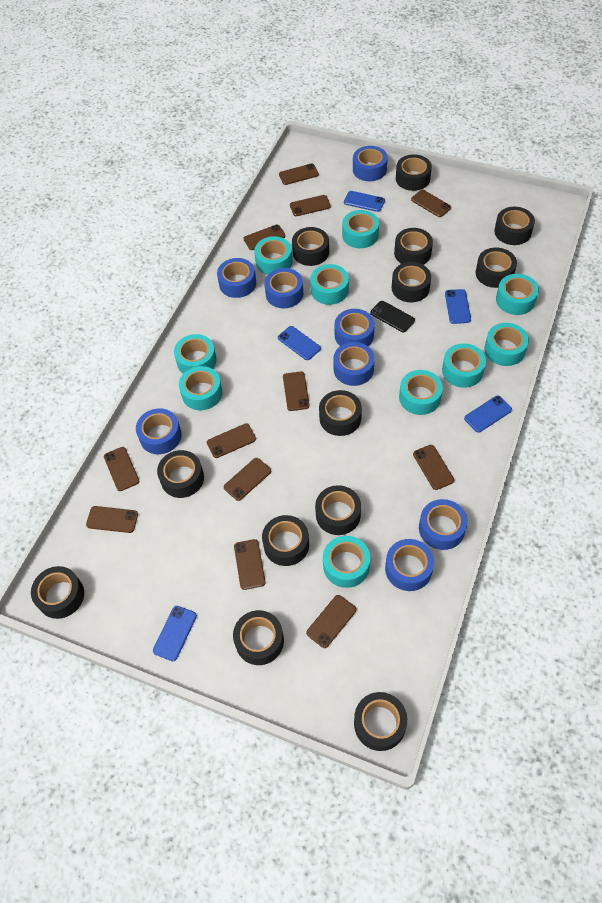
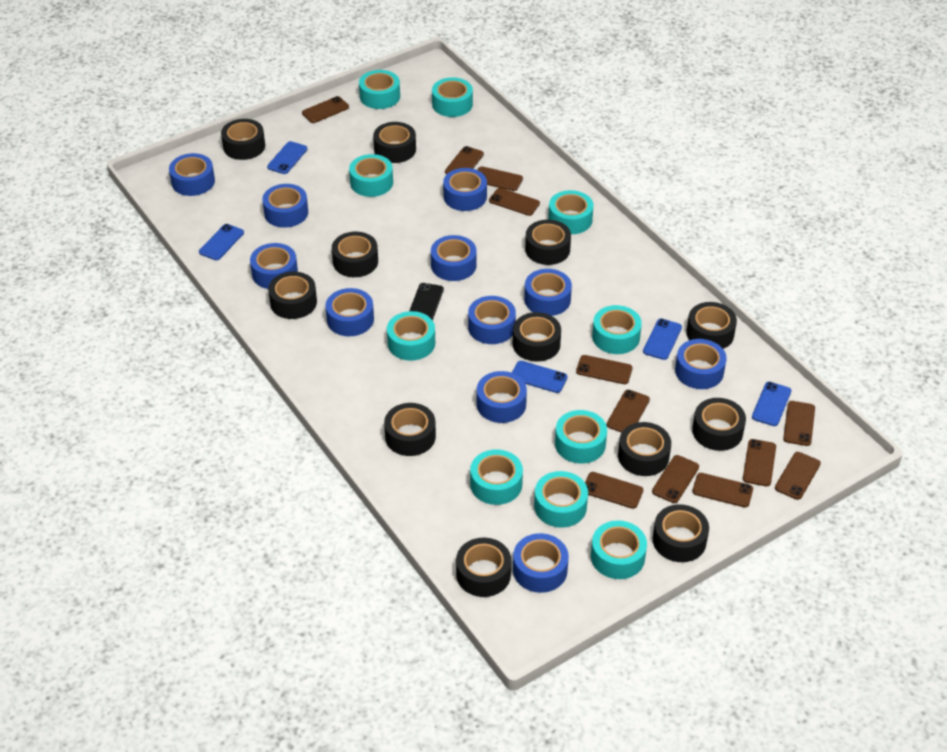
black tape: [31,566,84,619] [157,450,204,498] [233,610,284,665] [262,515,309,566] [292,227,329,266] [315,485,361,535] [319,390,362,436] [354,692,407,751] [392,262,431,302] [394,228,433,265] [396,154,432,191] [476,248,517,288] [494,207,535,245] = 13 -> [221,119,265,160] [268,272,317,319] [332,232,378,277] [373,122,416,163] [384,403,436,456] [456,537,511,597] [513,312,561,362] [525,220,571,265] [618,422,671,476] [653,504,709,562] [686,302,737,349] [692,398,746,451] = 12
blue tape: [136,408,182,454] [217,258,256,298] [264,268,303,308] [333,342,375,386] [334,309,375,346] [353,146,388,181] [385,539,434,591] [419,499,468,550] = 8 -> [169,153,215,196] [250,243,298,289] [262,184,308,228] [326,288,374,336] [431,235,476,281] [443,168,487,211] [468,296,516,344] [477,371,527,423] [513,533,569,593] [524,269,572,316] [675,339,727,389] = 11

